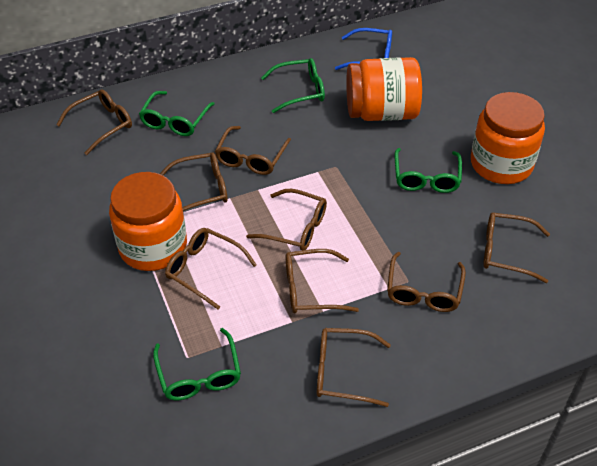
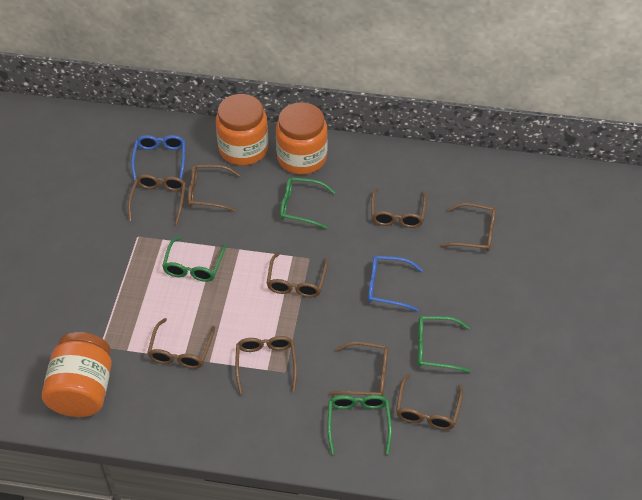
blue glasses: [335,28,392,70] = 1 -> [131,135,185,181] [368,255,423,311] = 2

